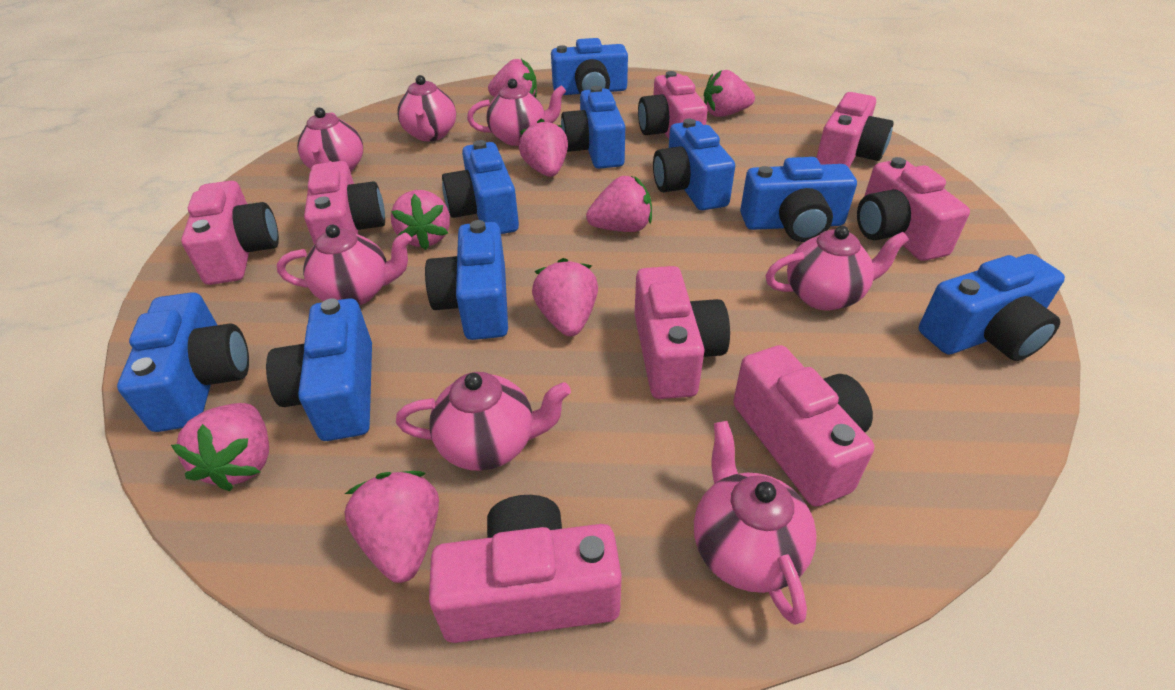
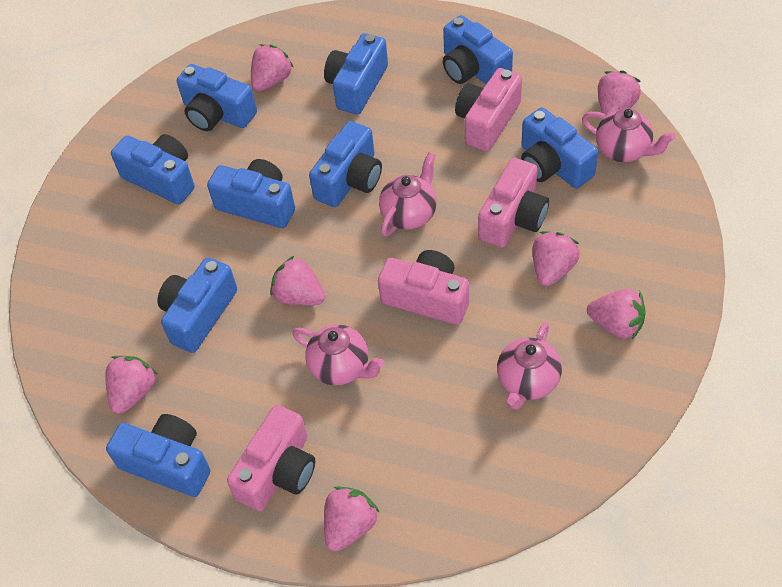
pink camera: [181,181,279,285] [304,161,385,244] [429,495,622,643] [635,266,730,399] [638,71,708,139] [733,345,874,507] [816,92,894,168] [857,157,970,261] = 8 -> [227,405,315,511] [378,250,469,325] [455,68,522,152] [478,157,549,248] = 4
pink strawberry: [171,403,269,491] [345,471,439,583] [391,190,450,250] [488,59,537,97] [519,119,568,177] [532,258,598,336] [586,176,652,232] [704,70,755,117] = 8 -> [105,356,158,414] [251,44,294,91] [270,255,325,305] [324,486,379,552] [532,231,580,287] [587,289,646,340] [598,70,641,116] = 7
pink teapot: [277,225,412,305] [297,108,363,172] [396,372,571,471] [397,75,456,141] [467,79,566,146] [694,421,817,625] [766,226,909,311] = 7 -> [292,325,384,385] [379,152,437,236] [497,322,562,410] [582,108,675,162] = 4

